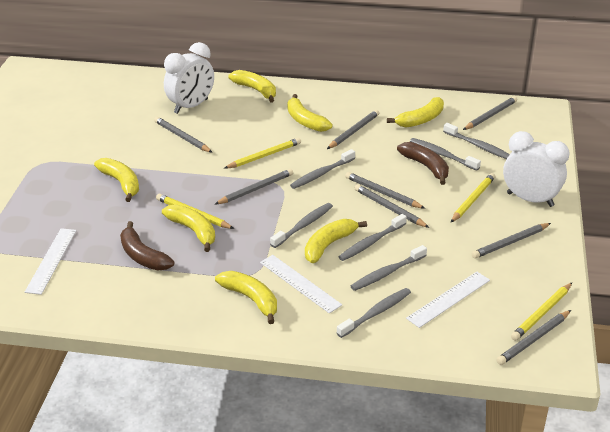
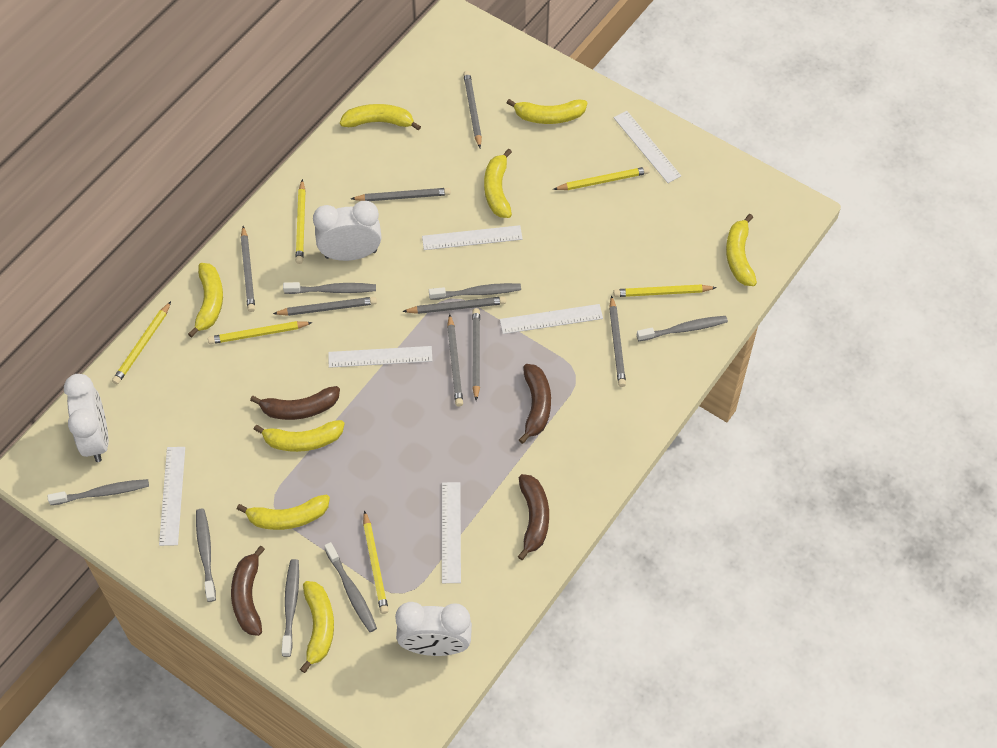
brown banana: [120,221,174,270] [397,142,449,185] = 2 -> [231,546,265,636] [250,386,340,420] [517,474,549,560] [519,364,551,444] = 4
white clock: [164,42,214,114] [503,131,570,207] = 2 -> [64,374,109,462] [313,201,382,261] [395,602,472,656] = 3
white ruler: [25,228,77,295] [260,255,342,313] [406,272,490,328] = 3 -> [159,447,185,546] [328,346,432,368] [422,225,522,250] [442,482,461,583] [500,304,603,334] [614,111,681,183] = 6
yellow banana: [94,158,139,202] [162,204,215,252] [215,271,277,324] [228,70,276,103] [287,94,333,132] [305,219,367,263] [387,97,444,128] = 7 -> [188,263,223,338] [237,494,330,530] [253,420,344,452] [300,581,334,673] [340,104,421,131] [484,149,512,218] [507,99,587,124] [726,214,757,286] = 8
yellow pencil: [156,194,234,229] [224,138,301,169] [451,173,495,222] [511,283,572,341] = 4 -> [112,301,171,384] [208,321,313,344] [296,179,306,264] [363,510,389,614] [553,166,649,190] [613,284,717,297] = 6

